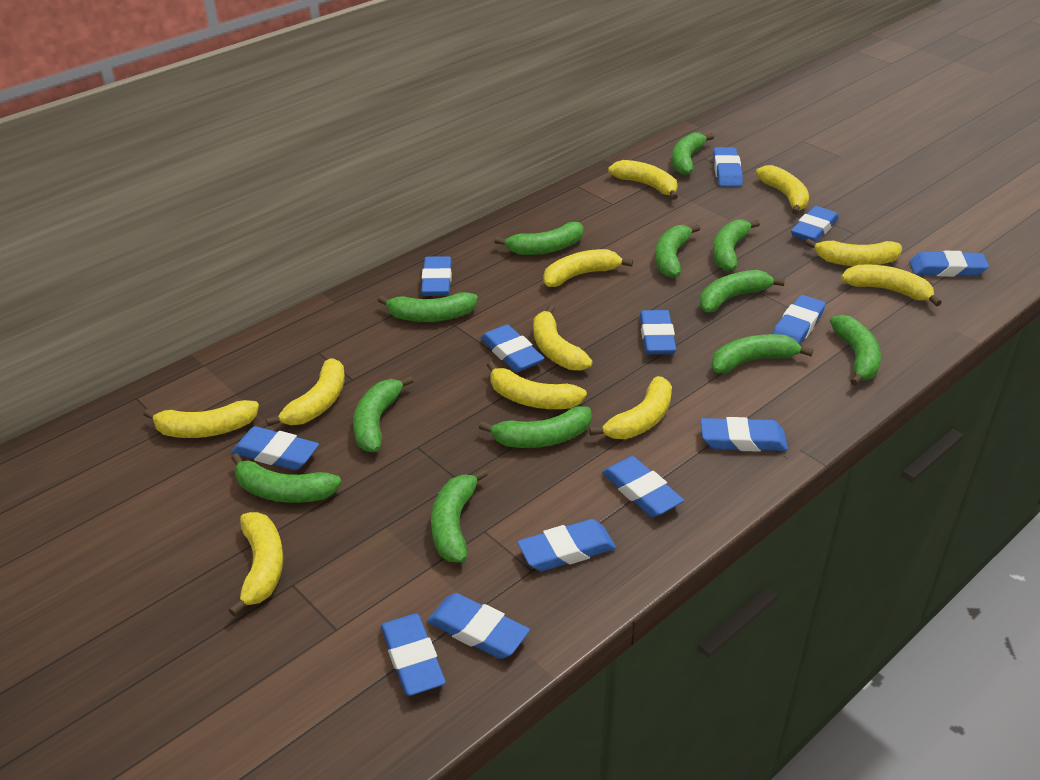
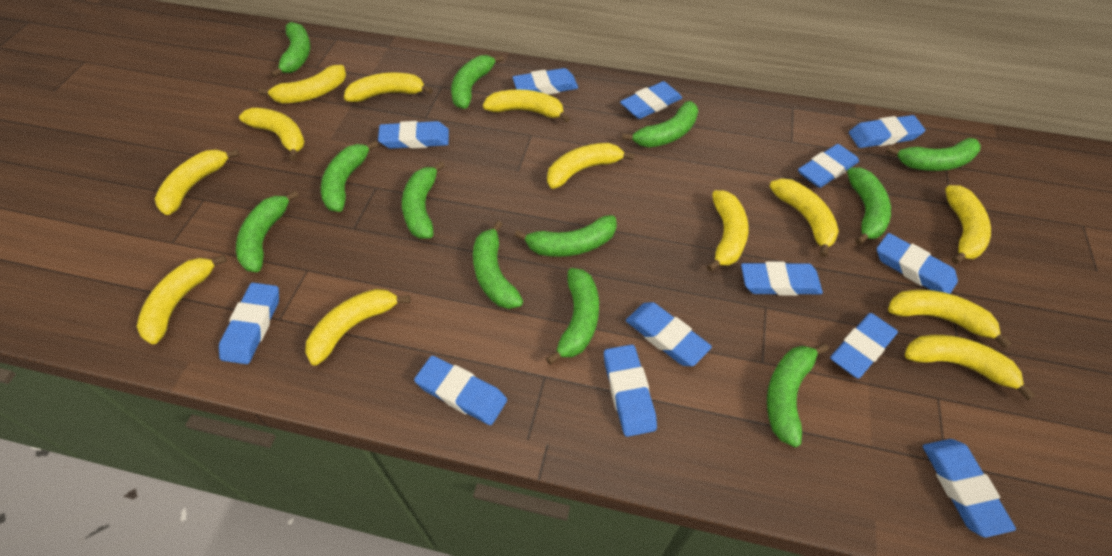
yellow banana: [143,400,259,438] [228,512,283,616] [266,358,345,426] [486,361,587,409] [533,305,592,371] [544,249,633,287] [589,376,672,439] [608,160,678,200] [756,165,809,215] [805,239,902,266] [841,264,942,307] = 11 -> [137,255,227,344] [155,149,240,215] [239,108,305,161] [259,65,346,103] [305,289,411,366] [344,73,433,102] [483,90,570,123] [547,143,635,189] [707,190,748,272] [769,178,839,258] [888,290,1012,349] [905,335,1035,400] [945,185,991,264] = 13

